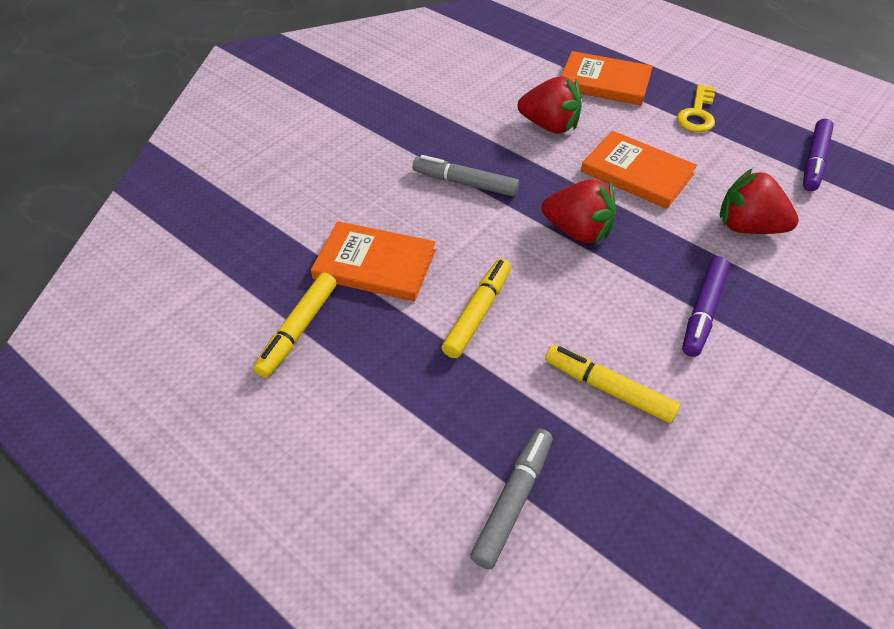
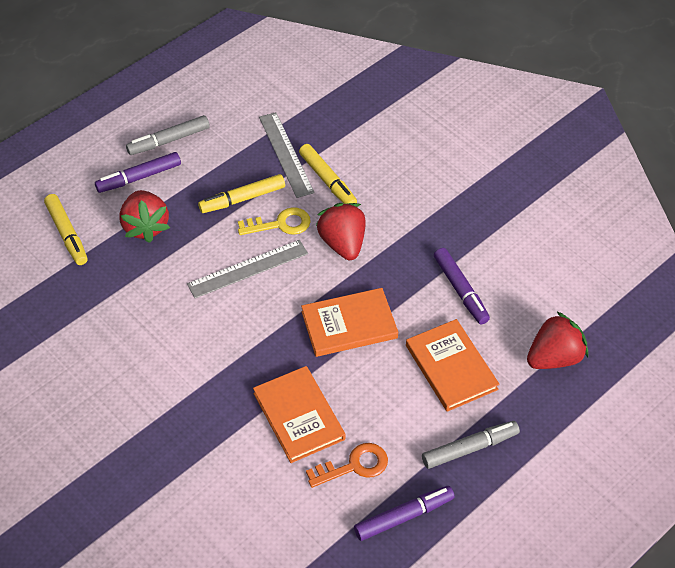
grey ruler: none = 0 -> [187,240,308,298] [259,112,314,198] = 2
orange key: none = 0 -> [306,443,388,488] = 1
purple marker: [682,256,730,357] [803,119,834,191] = 2 -> [95,152,181,193] [354,486,455,541] [434,248,490,324] = 3

